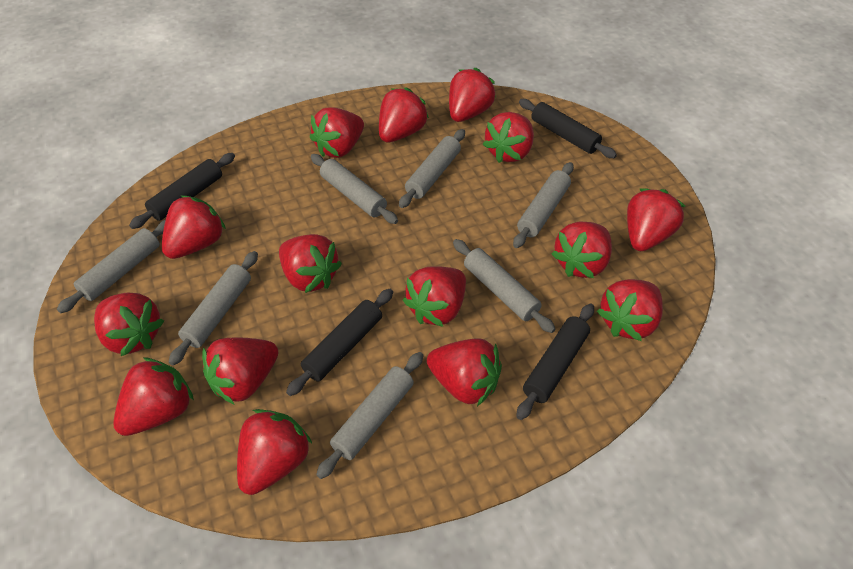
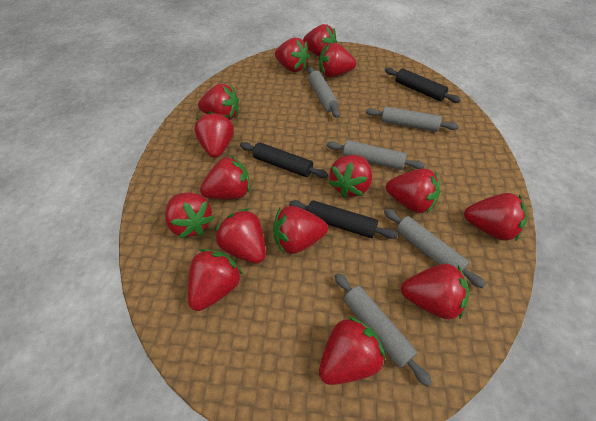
black rolling pin: [129,153,235,229] [286,289,393,396] [516,304,594,420] [519,99,617,158] = 4 -> [240,142,328,178] [289,200,398,239] [385,68,461,103] = 3
grey rolling pin: [57,220,165,313] [169,251,258,365] [311,154,398,224] [316,352,423,479] [399,129,465,208] [453,239,555,333] [513,162,574,248] = 7 -> [308,67,340,118] [327,140,425,170] [334,273,432,387] [366,106,459,132] [384,209,486,288] = 5

